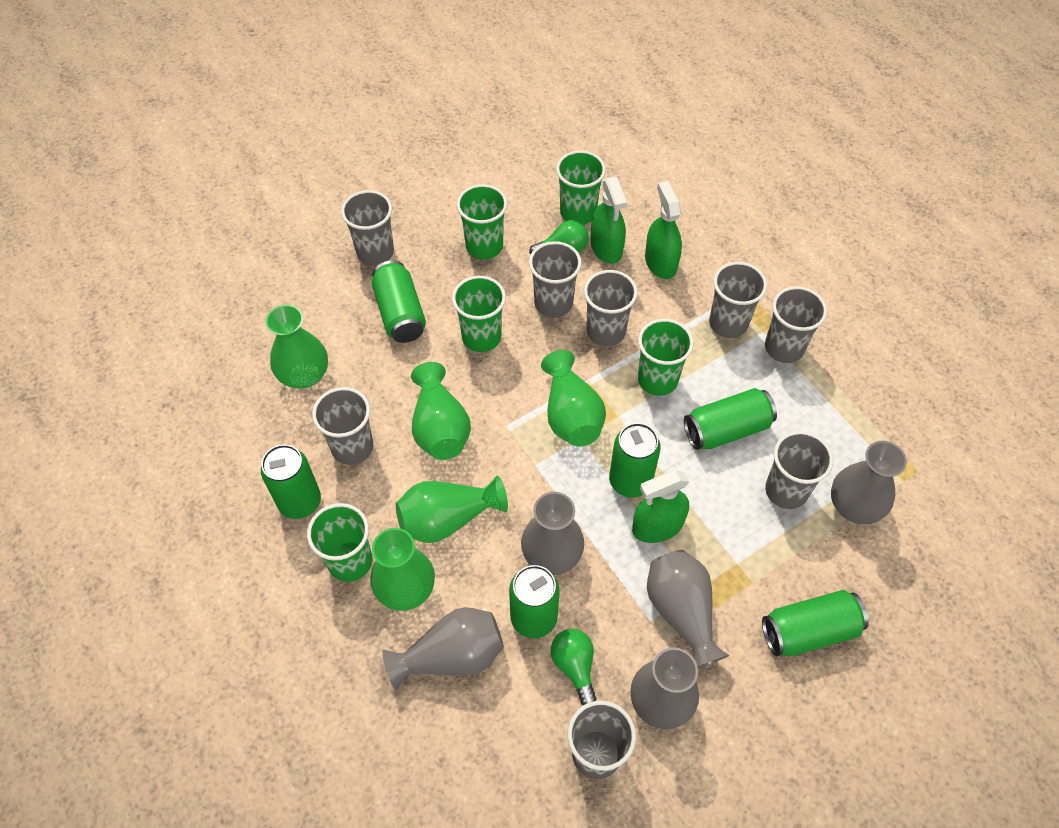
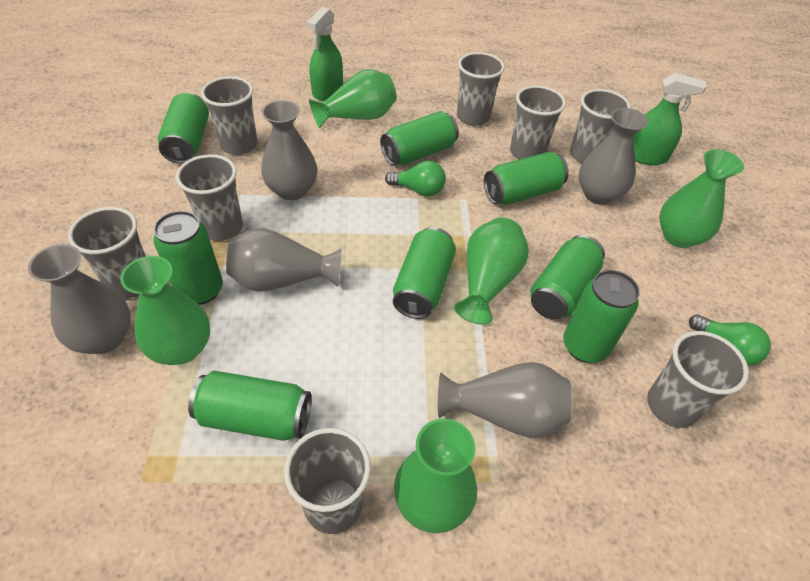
green can: [261,444,321,519] [372,260,426,343] [509,565,560,638] [609,423,661,497] [684,388,777,450] [762,590,869,657] = 6 -> [153,211,223,305] [158,93,209,164] [188,371,312,441] [380,111,459,166] [393,227,456,319] [484,152,569,205] [530,235,605,320] [563,270,640,363] = 8
green cup: [307,503,372,582] [452,276,506,352] [457,184,507,259] [556,151,606,224] [638,319,694,396] = 5 -> none = 0
green spray bottle: [591,177,627,264] [632,470,689,543] [645,181,682,279] = 3 -> [306,7,343,101] [634,73,707,165] = 2

